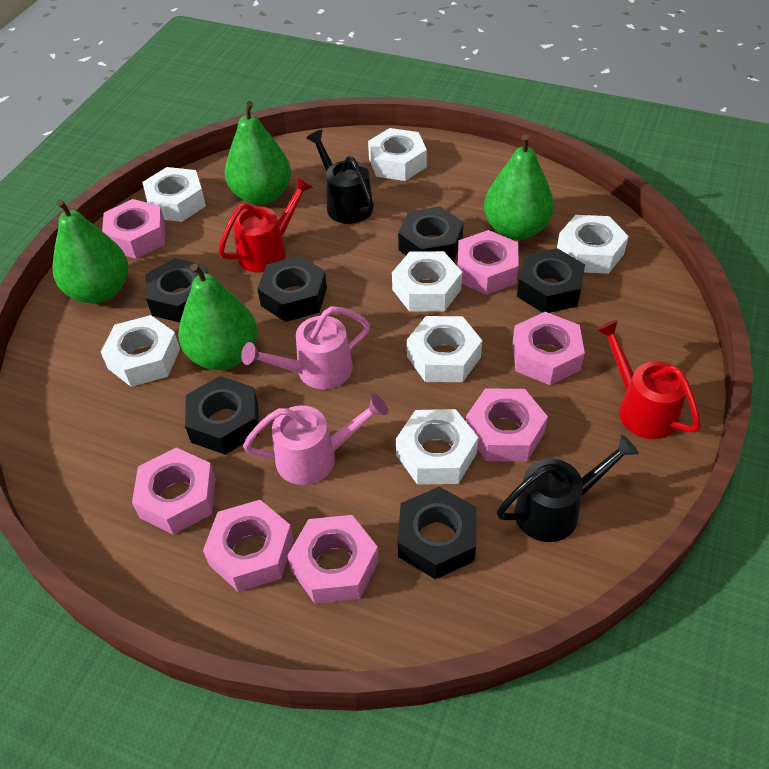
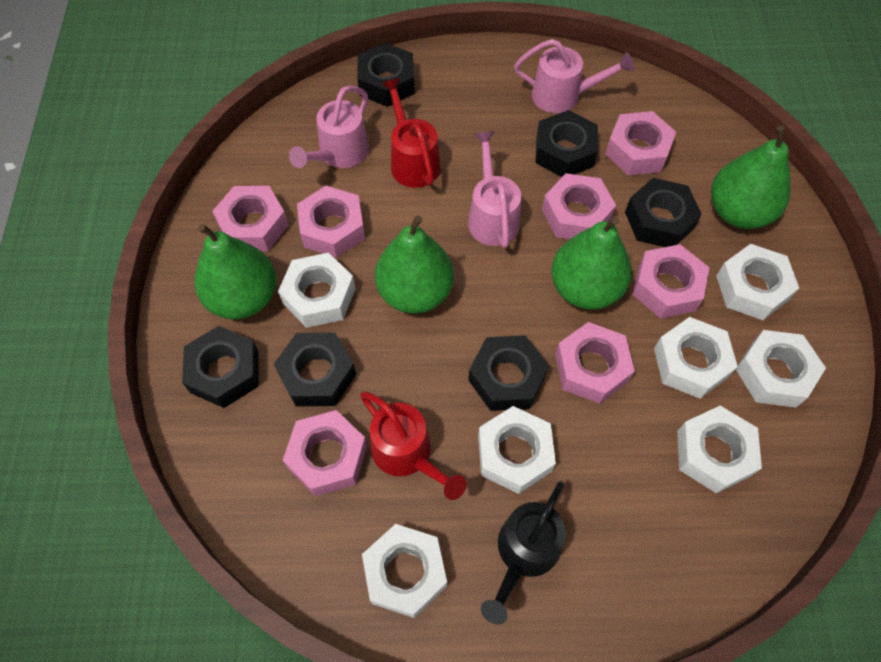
black watering can: [306,130,374,224] [497,434,639,542] = 2 -> [481,481,566,624] = 1
pink watering can: [241,306,370,389] [243,394,388,485] = 2 -> [289,85,369,168] [468,131,521,248] [514,39,634,113] = 3

